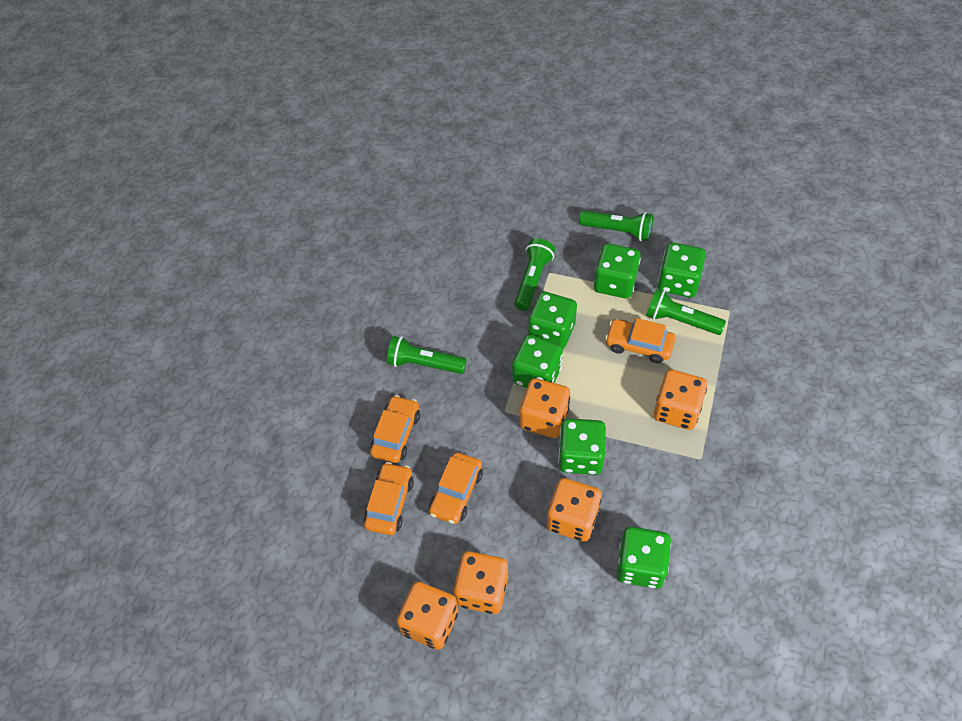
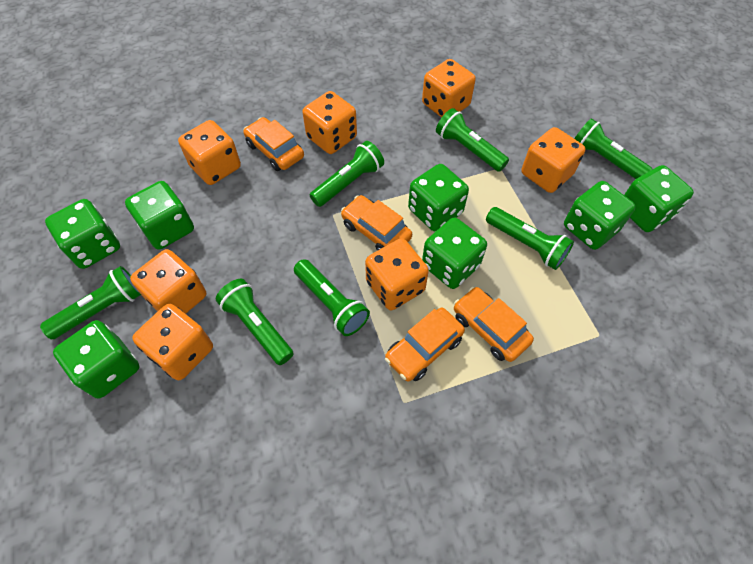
green dice: [512,335,563,388] [528,291,577,349] [558,418,606,475] [594,243,641,298] [617,527,671,589] [658,242,706,297] = 6 -> [45,199,120,269] [53,320,140,399] [125,181,194,250] [408,164,469,231] [422,218,487,289] [564,181,636,250] [624,165,694,232] = 7
green flashlight: [387,336,467,374] [514,239,555,311] [579,210,653,241] [646,289,726,335] = 4 -> [40,266,141,339] [216,279,294,365] [294,259,370,336] [310,141,384,207] [436,108,509,172] [486,207,574,270] [574,118,653,179] = 7
orange dice: [397,582,458,649] [453,551,508,614] [520,378,570,438] [547,478,602,542] [654,370,707,430] = 5 -> [130,249,206,314] [132,304,213,380] [178,120,241,185] [302,91,357,154] [365,238,429,310] [422,59,476,117] [521,127,586,193] = 7

